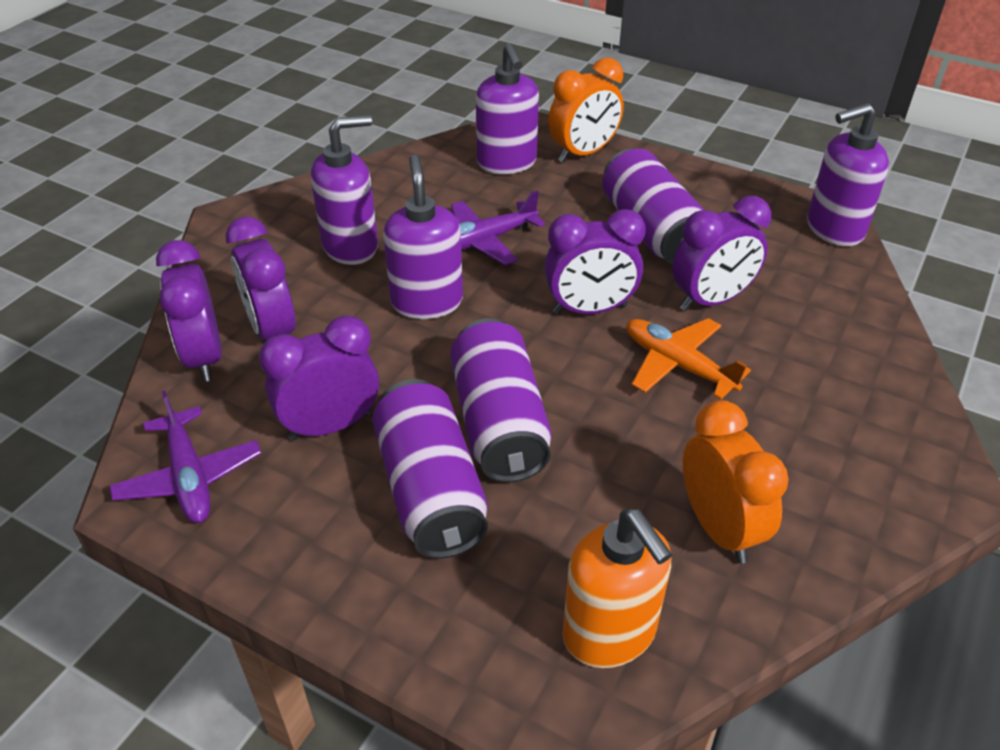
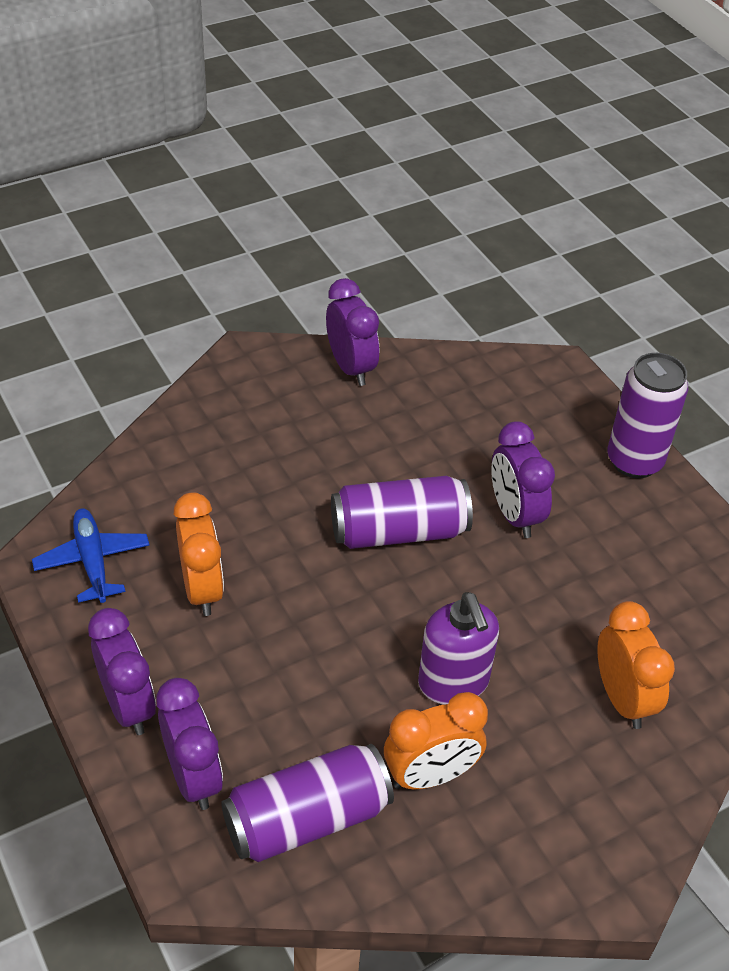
blue plane: none = 0 -> [32,508,150,603] = 1
orange clock: [548,58,624,162] [683,400,789,564] = 2 -> [174,492,224,616] [384,692,488,789] [597,601,675,729] = 3
orange plane: [627,318,751,400] = 1 -> none = 0
orange soap dispenser: [562,509,672,668] = 1 -> none = 0
purple clock: [156,240,222,382] [226,217,296,340] [259,315,379,440] [544,209,646,314] [672,196,771,311] = 5 -> [88,608,156,735] [156,678,223,810] [326,278,379,386] [491,421,555,538] = 4
purple plane: [109,390,261,523] [451,191,545,265] = 2 -> none = 0
purple soap dispenser: [311,115,378,265] [383,154,463,319] [476,43,539,174] [807,103,889,246] = 4 -> [418,592,499,705] = 1

